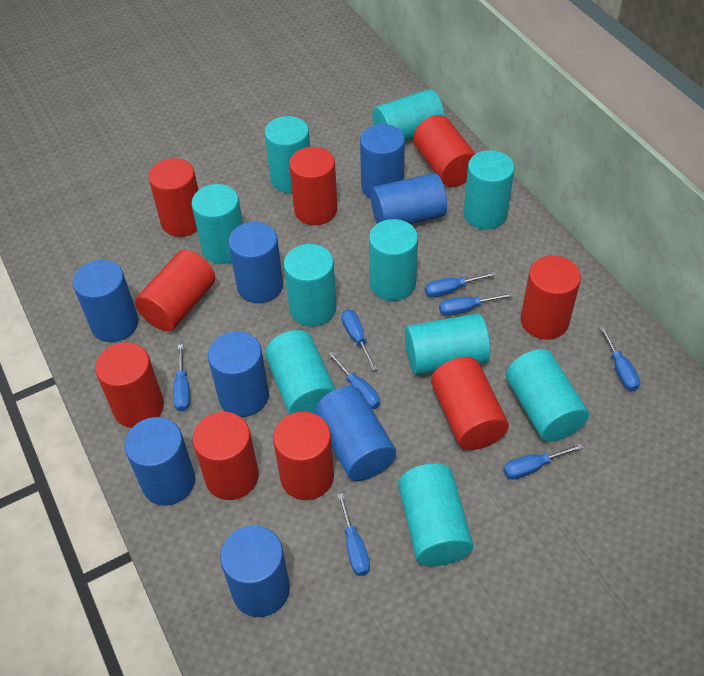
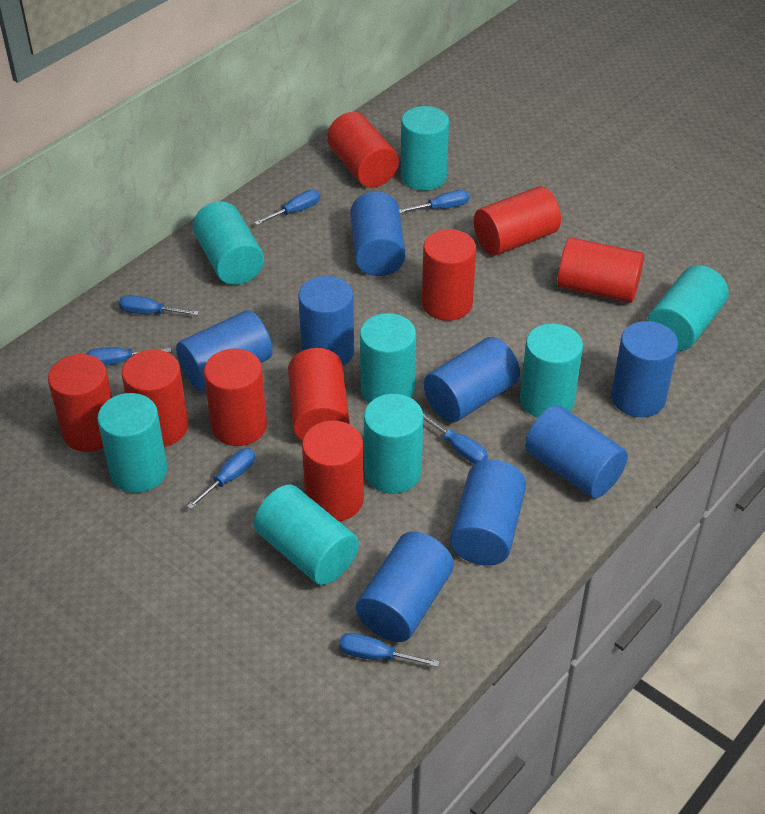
blue screwdriver: [173,344,190,412] [328,352,380,409] [337,493,370,576] [342,310,377,370] [425,272,496,298] [439,293,513,316] [503,443,583,479] [599,326,640,391] = 8 -> [86,347,171,366] [119,295,199,316] [187,448,255,509] [254,190,320,225] [339,633,440,667] [399,190,469,213] [423,414,488,464] = 7
turquoise cylinder: [192,184,243,264] [265,116,310,193] [265,330,335,414] [284,244,337,326] [369,219,418,301] [372,89,445,141] [398,463,473,566] [405,313,491,375] [463,150,515,229] [506,349,589,442] = 10 -> [97,393,168,493] [193,201,264,285] [254,484,359,585] [360,313,416,403] [364,394,423,494] [401,106,449,191] [520,323,583,418] [647,265,729,351] = 8

